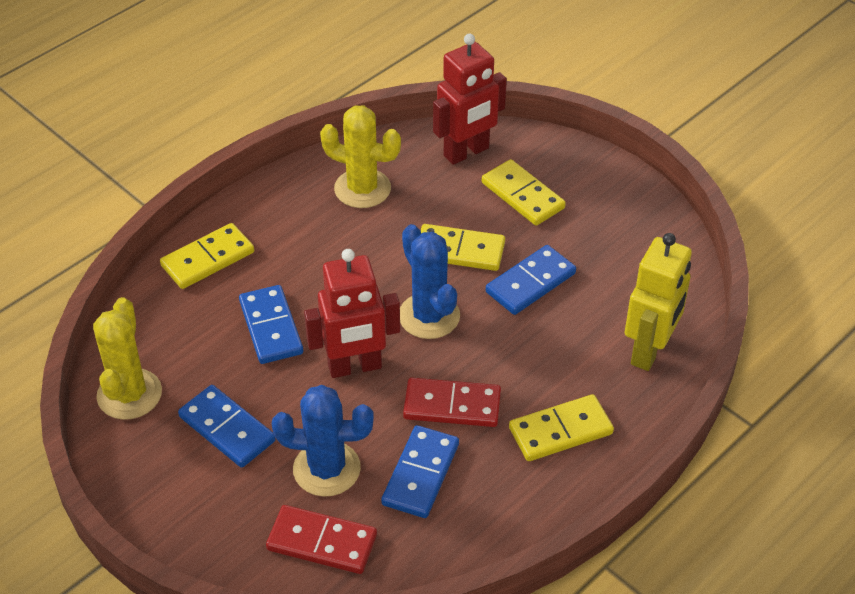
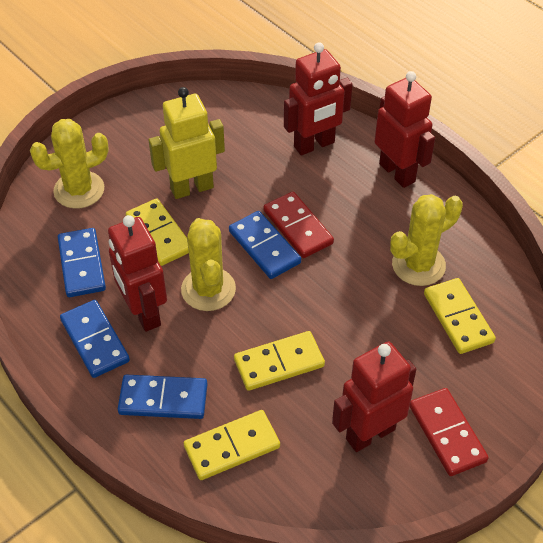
blue cactus: [272,385,374,497] [400,224,460,339] = 2 -> none = 0
red robot: [304,249,400,378] [433,33,507,165] = 2 -> [108,215,167,332] [284,42,353,155] [332,342,416,452] [375,71,435,188] = 4
yellow cactus: [93,297,162,420] [320,105,401,208] = 2 -> [30,119,109,209] [181,218,236,311] [390,194,463,286] = 3

